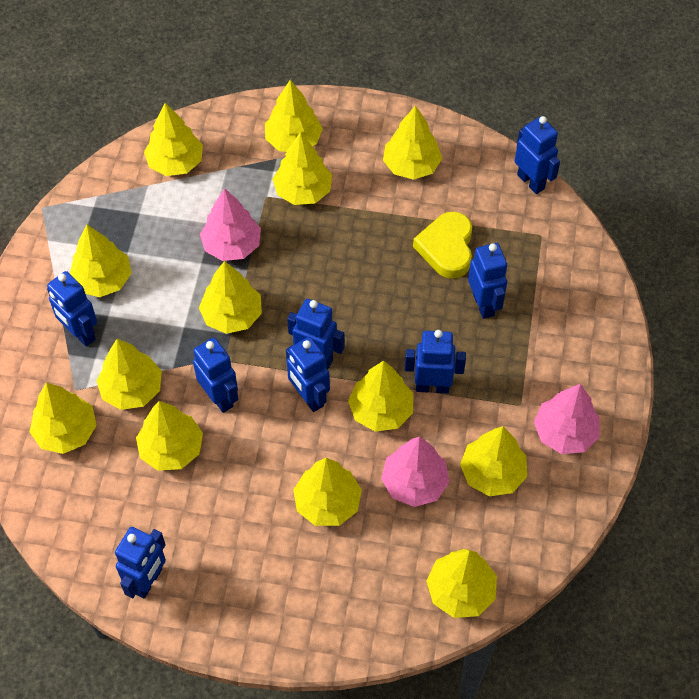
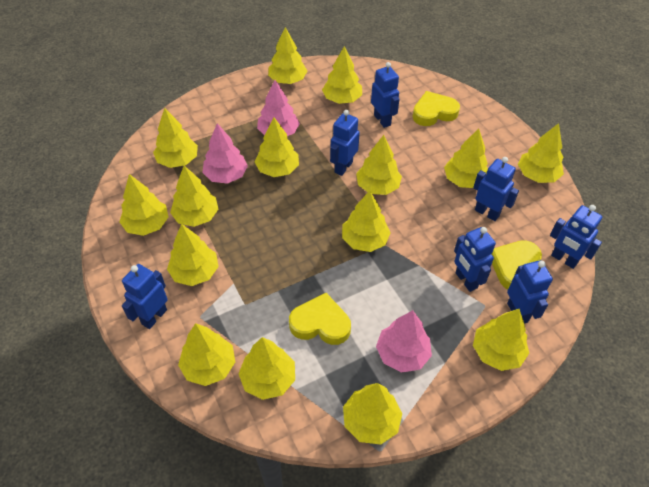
blue robot: [47,271,97,347] [115,527,166,599] [193,338,239,413] [286,337,330,412] [287,299,345,369] [405,330,466,394] [468,243,507,319] [515,116,560,194] = 8 -> [122,264,168,329] [330,110,360,176] [371,62,400,128] [454,227,496,292] [473,157,519,221] [507,260,553,324] [550,205,602,269] = 7
yellow heart: [413,212,472,279] = 1 -> [289,293,351,345] [412,91,460,126] [492,240,542,290] = 3
yellow tree: [29,383,97,454] [70,225,132,297] [96,339,162,410] [136,401,203,471] [144,103,203,176] [199,261,262,334] [265,80,323,152] [273,132,332,205] [293,458,362,526] [348,361,413,432] [383,105,442,180] [426,549,497,618] [460,426,527,496] = 13 -> [120,174,169,236] [153,108,198,168] [167,224,219,286] [170,166,218,227] [178,323,235,386] [238,337,295,400] [254,117,299,177] [268,27,307,84] [322,46,362,104] [342,190,391,252] [343,383,402,445] [356,135,402,195] [444,129,488,188] [473,309,529,371] [518,123,564,183] = 15

